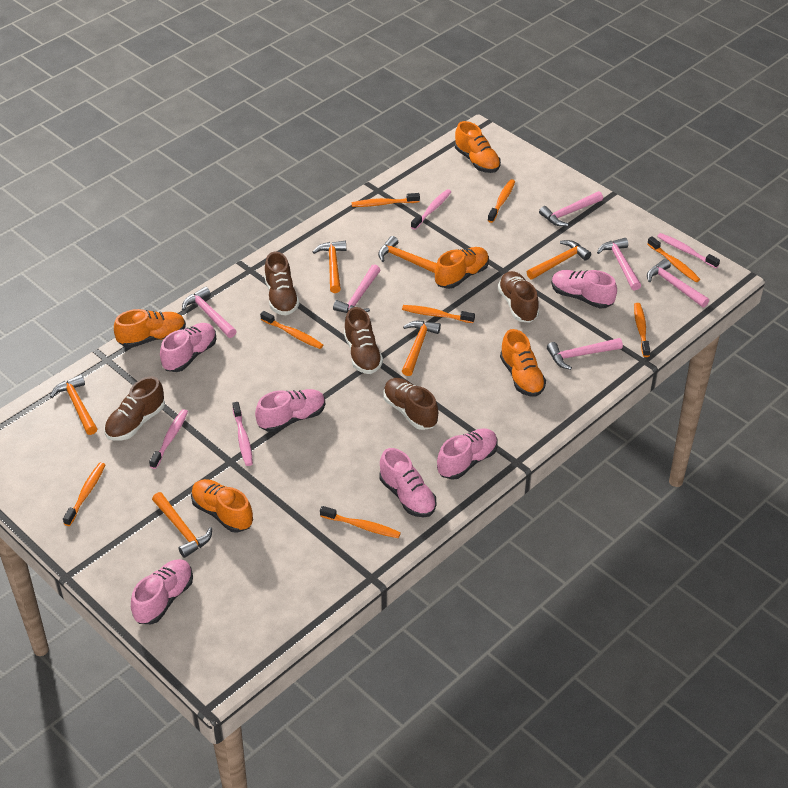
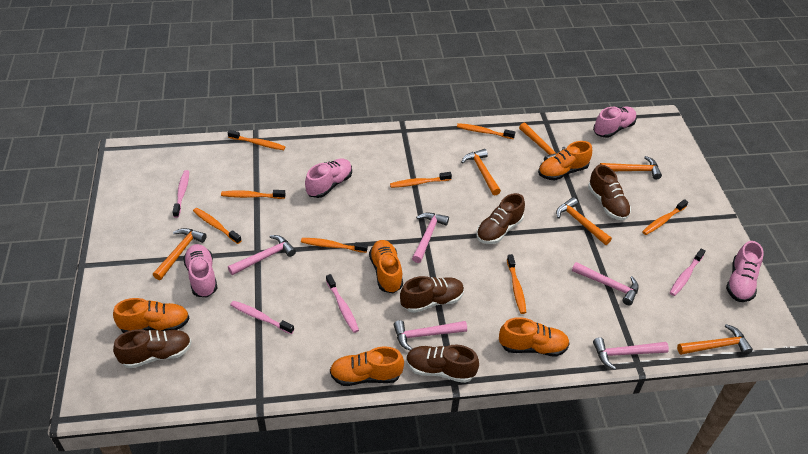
pink hammer: [182,287,237,338] [333,264,380,313] [539,191,603,226] [547,338,623,370] [597,238,641,290] [647,259,709,307] = 6 -> [228,235,296,275] [394,320,467,351] [412,213,449,263] [572,262,639,305] [593,337,669,370] = 5
pink shoe: [131,559,193,624] [160,323,216,372] [255,389,325,432] [380,448,436,517] [437,428,498,480] [551,270,617,309] = 6 -> [183,244,218,298] [305,159,352,198] [593,107,637,138] [726,241,764,302] = 4

